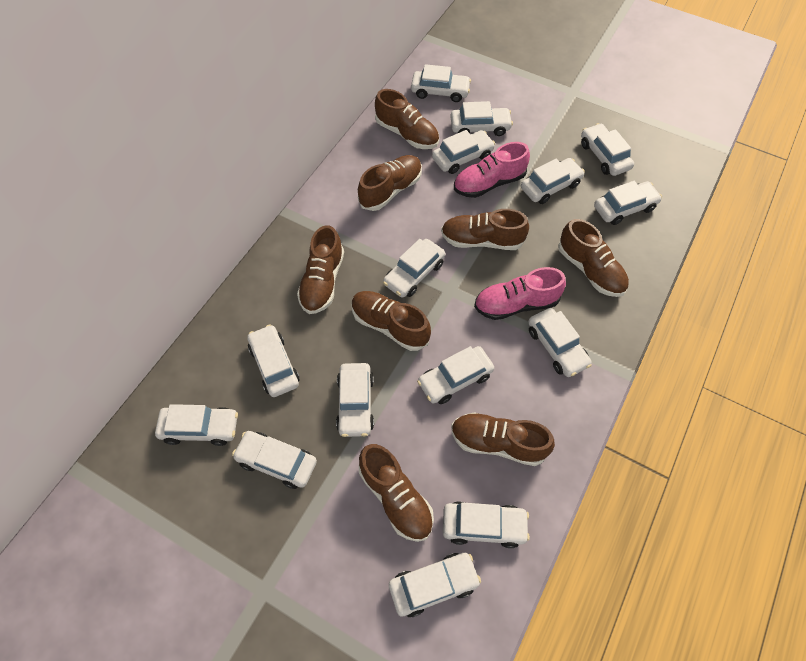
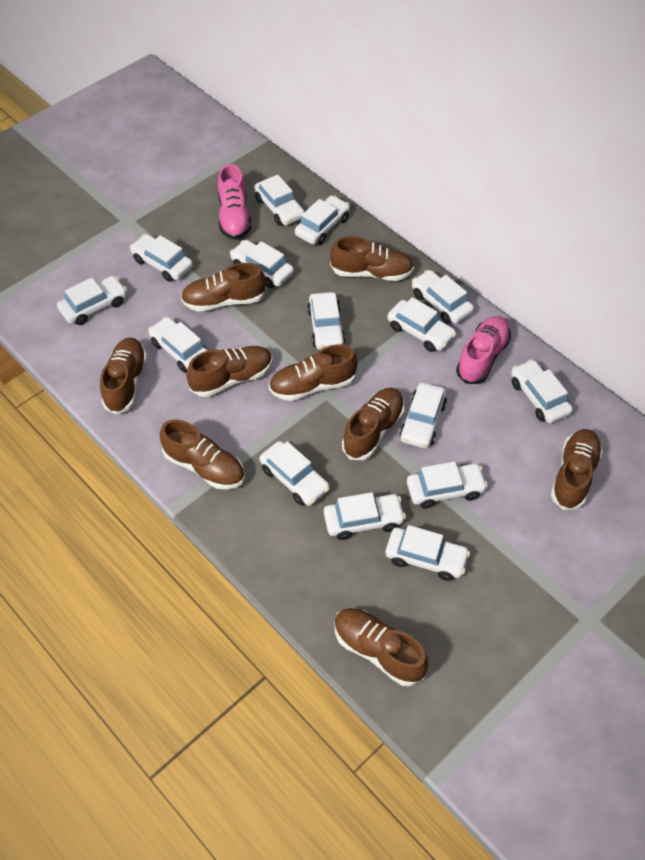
brown shoe: [297,225,344,314] [351,291,431,351] [358,155,422,211] [359,444,434,542] [375,89,439,149] [441,209,529,250] [451,413,555,466] [558,219,629,297] = 8 -> [100,338,147,415] [160,419,245,490] [181,263,266,312] [186,346,272,397] [269,345,357,401] [330,236,414,281] [334,608,428,686] [342,388,405,460] [551,429,603,510] = 9

